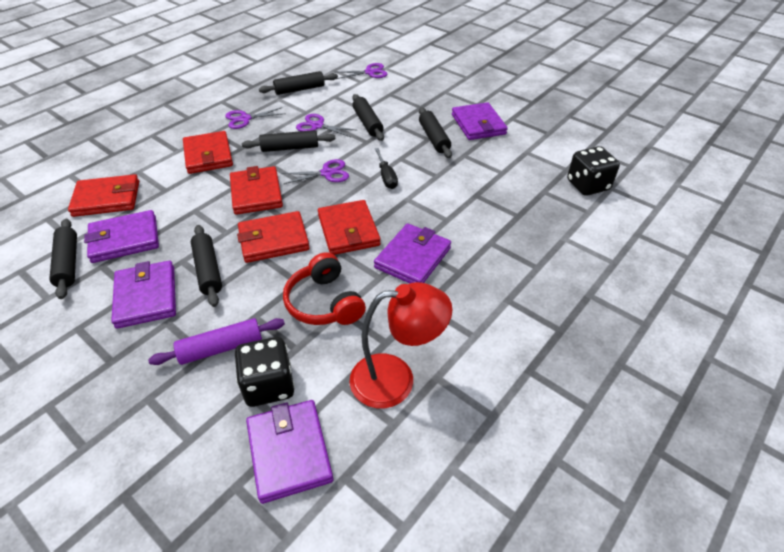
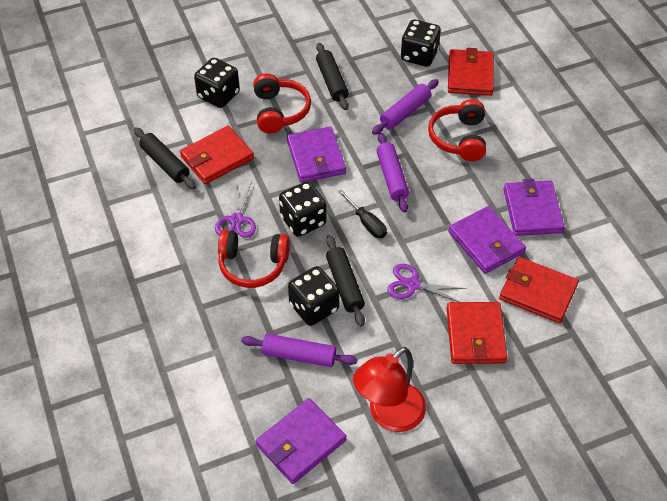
black dice: [235,337,295,407] [567,146,620,196] = 2 -> [194,58,240,108] [279,181,326,237] [288,266,339,326] [401,19,441,67] = 4
black rolling pin: [49,219,77,299] [191,225,222,307] [242,130,335,152] [259,71,338,95] [352,94,384,141] [419,107,452,158] = 6 -> [134,127,196,189] [316,43,349,110] [326,235,365,327] = 3
purple rolling pin: [148,318,285,365] = 1 -> [241,334,358,367] [372,79,439,135] [377,132,409,212] = 3
purple scissors: [225,107,286,129] [281,159,349,184] [296,114,356,137] [336,63,387,79] = 4 -> [215,182,256,238] [387,264,466,302] = 2
purple wallet: [84,210,159,263] [111,260,176,329] [246,400,334,504] [374,223,451,284] [452,102,508,140] = 5 -> [256,398,347,484] [287,127,346,183] [449,206,526,274] [504,179,565,236] = 4
red headphones: [283,252,366,325] = 1 -> [218,230,290,288] [253,73,311,133] [428,99,486,161] = 3
red wallet: [68,174,139,217] [183,131,233,174] [230,166,283,215] [237,211,310,263] [318,200,381,255] = 5 -> [180,126,254,184] [447,302,507,364] [448,48,494,96] [499,257,579,323] = 4

